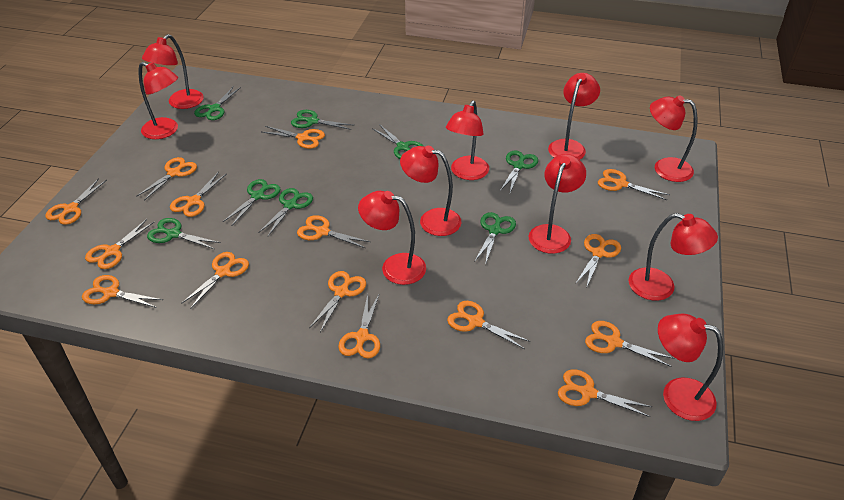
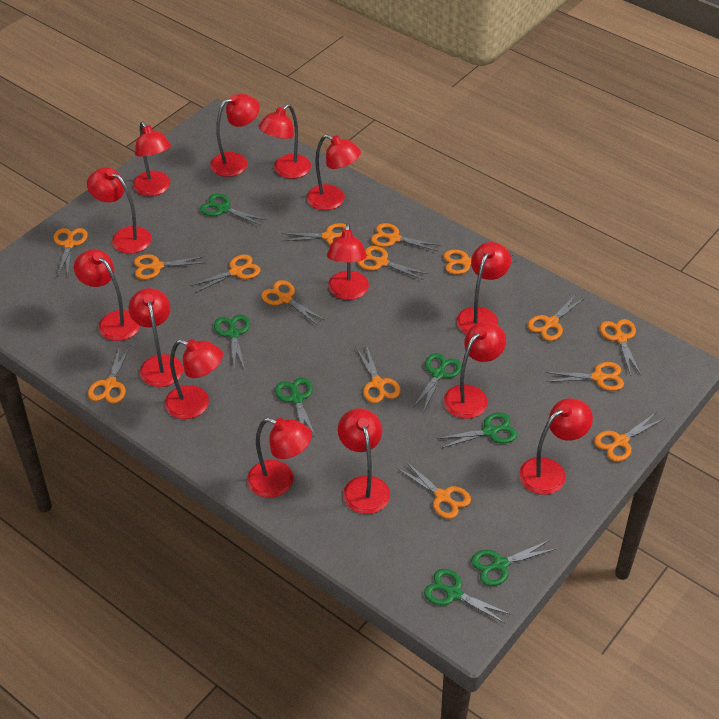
green scissors: [147,218,221,249] [194,86,241,120] [223,179,281,225] [258,188,313,236] [291,110,353,130] [372,124,423,159] [475,212,516,265] [500,151,538,193] = 8 -> [200,194,266,225] [214,315,250,369] [275,378,316,437] [413,353,462,412] [424,569,512,624] [437,412,517,448] [471,540,556,586] = 7
red lamp: [139,62,178,139] [142,34,204,109] [358,191,426,285] [400,146,462,236] [446,101,489,180] [529,154,586,254] [548,73,600,160] [629,213,718,301] [650,95,697,182] [658,314,723,421] = 10 -> [74,249,140,341] [87,167,152,254] [128,288,183,387] [133,121,171,196] [165,339,223,419] [210,94,260,177] [247,418,312,498] [258,104,311,179] [307,134,361,210] [327,223,369,300] [338,408,390,514] [444,322,506,419] [456,242,511,335] [519,398,593,495] = 14

